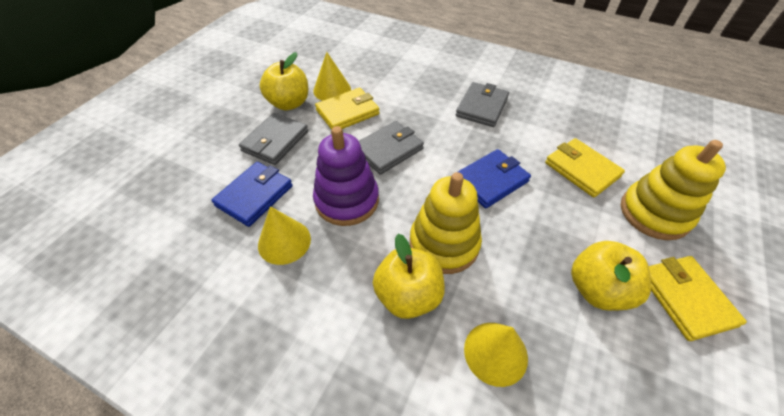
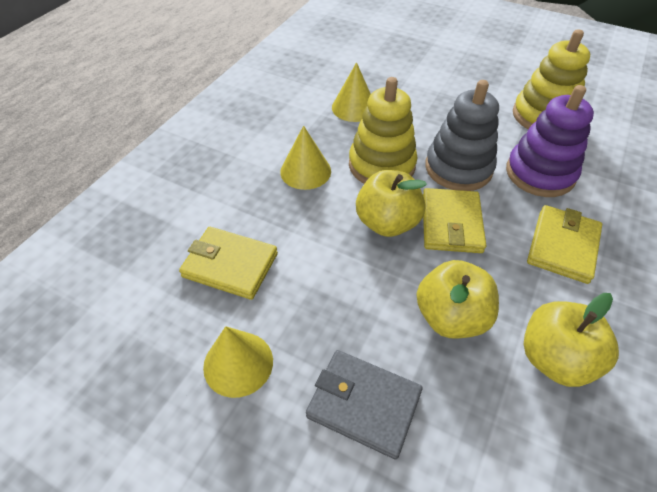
blue wallet: [212,162,293,227] [458,149,531,208] = 2 -> none = 0
grey stacking toy: none = 0 -> [425,80,499,191] = 1
grey wallet: [239,113,308,165] [359,121,424,175] [456,82,509,127] = 3 -> [306,350,422,459] = 1

